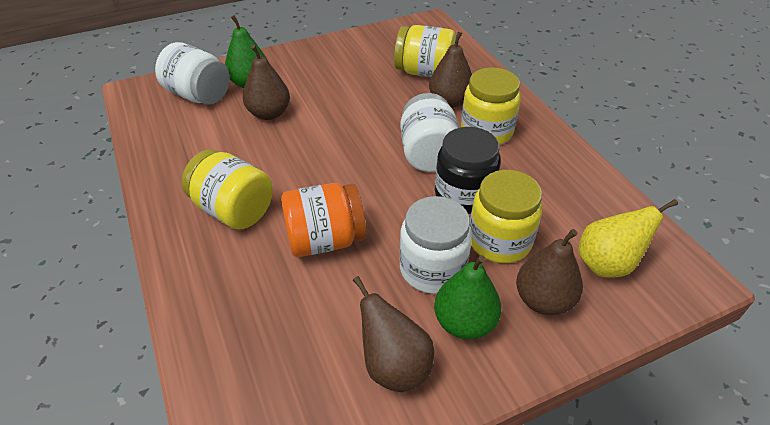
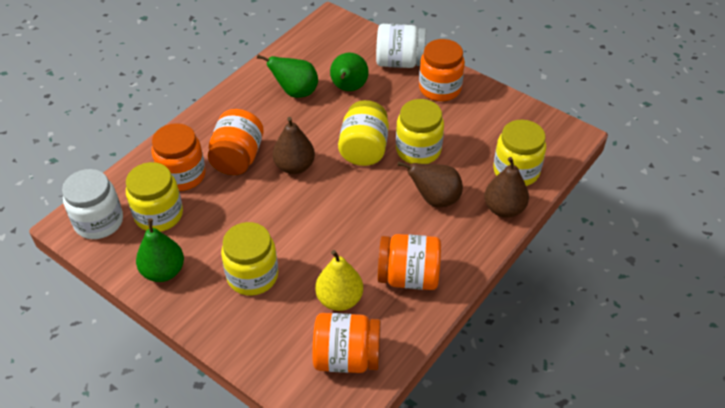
black jar: [435,127,501,214] = 1 -> none = 0
brown pear: [243,45,290,120] [353,276,434,392] [429,32,472,108] [516,229,583,315] = 4 -> [273,117,315,174] [397,161,463,207] [484,157,529,218] = 3
green pear: [225,15,267,88] [434,255,501,339] = 2 -> [136,219,184,282] [257,55,318,98] [330,53,369,91] = 3
orange jar: [281,183,366,257] = 1 -> [152,123,206,191] [208,109,264,175] [312,313,381,373] [378,234,441,290] [419,39,465,101] = 5
white jar: [155,42,230,105] [399,196,472,294] [400,93,459,172] = 3 -> [62,169,123,239] [376,24,426,68] = 2
yellow jar: [182,149,273,230] [394,25,456,78] [461,68,521,145] [470,170,543,263] = 4 -> [126,162,183,232] [221,222,278,296] [338,100,389,166] [396,99,444,164] [493,120,546,186] = 5

